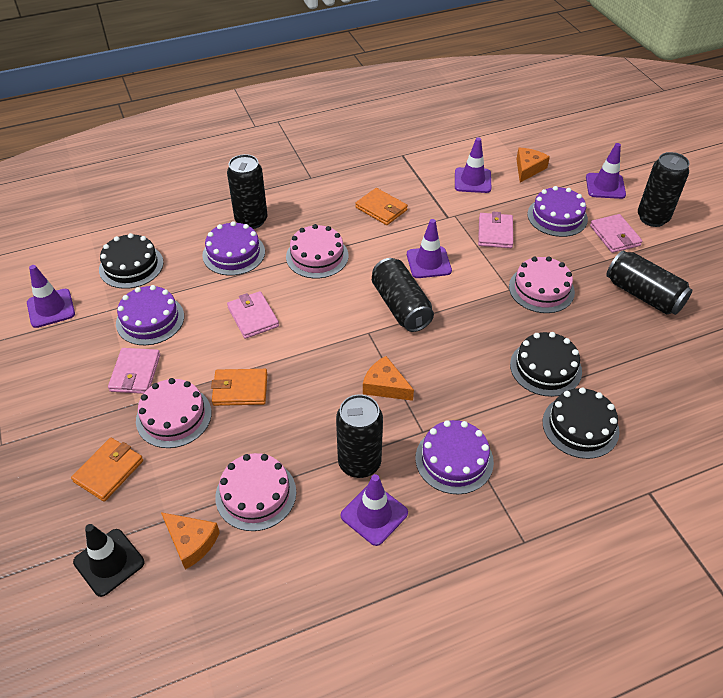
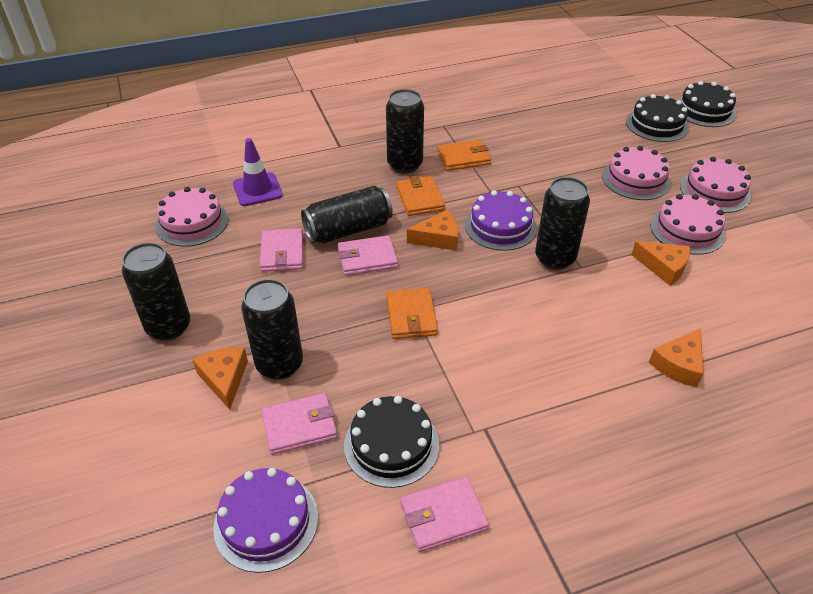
black traffic cone: [73,524,145,597] = 1 -> none = 0
orange cheese: [161,512,220,570] [363,356,414,401] [516,148,550,183] = 3 -> [192,347,248,410] [407,210,459,251] [631,241,690,286] [649,328,703,387] = 4
purple cake: [116,285,184,345] [202,221,265,276] [415,420,494,494] [527,186,588,237] = 4 -> [213,468,318,573] [465,190,537,251] = 2
purple traffic cone: [27,265,75,328] [341,474,408,546] [407,219,452,278] [455,137,491,193] [586,143,626,199] = 5 -> [233,138,283,206] = 1

